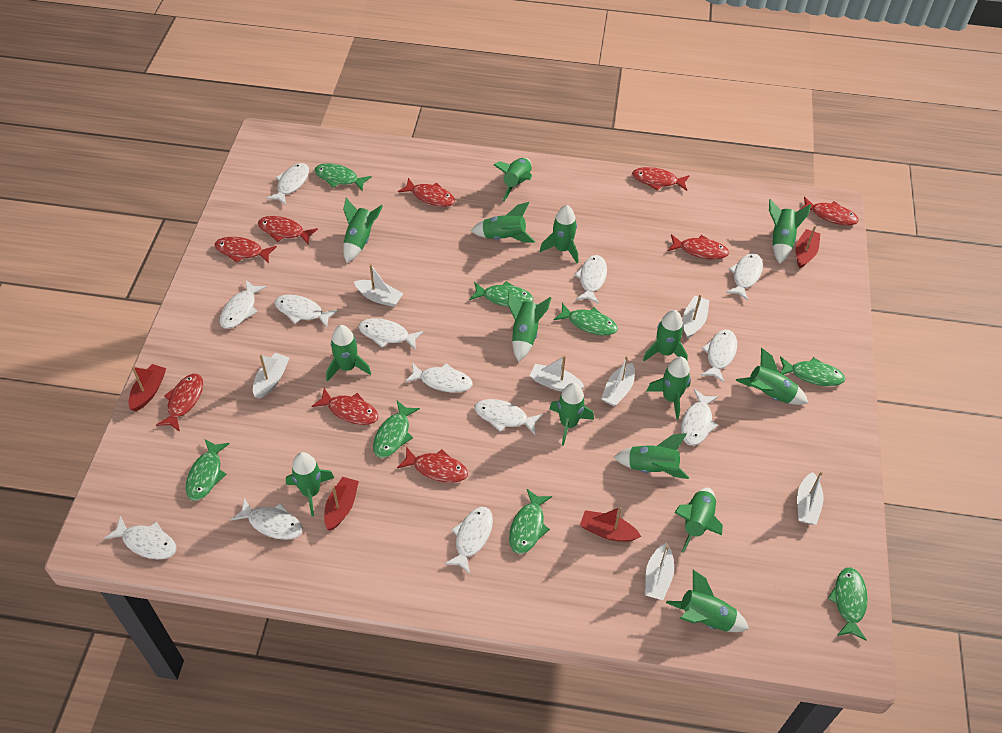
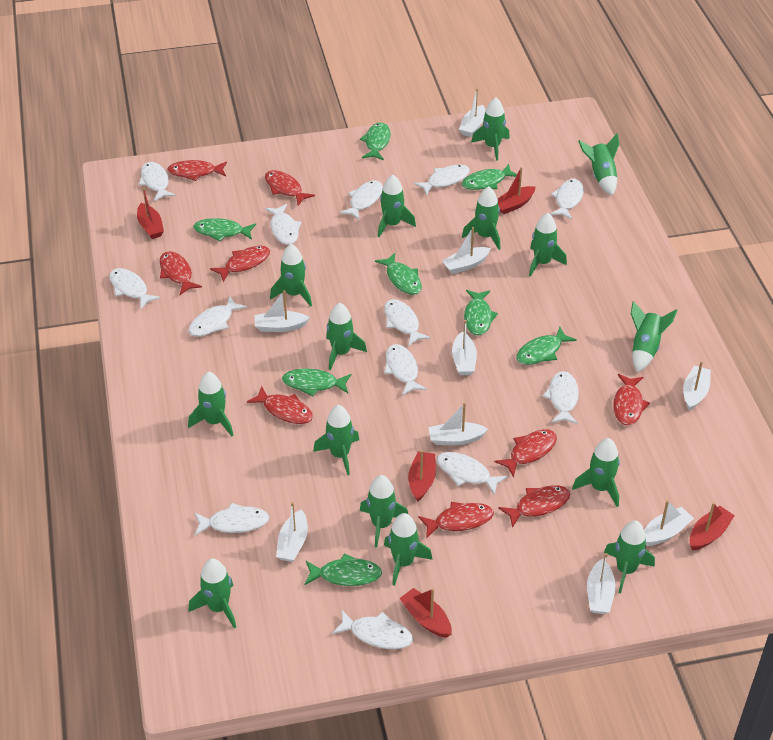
red boat: [128,364,166,411] [324,477,359,530] [580,507,641,542] [796,225,820,268] = 4 -> [137,187,164,239] [399,588,452,638] [408,450,436,502] [498,167,535,214] [689,503,735,551] = 5
white boat: [253,353,289,399] [354,264,403,307] [530,356,585,392] [601,356,635,406] [645,543,674,600] [683,295,710,339] [797,471,824,525] = 7 -> [255,290,310,332] [276,502,308,562] [428,402,488,445] [442,227,491,274] [452,320,477,375] [459,88,486,137] [587,553,616,614] [644,500,694,546] [683,361,711,411] = 9

